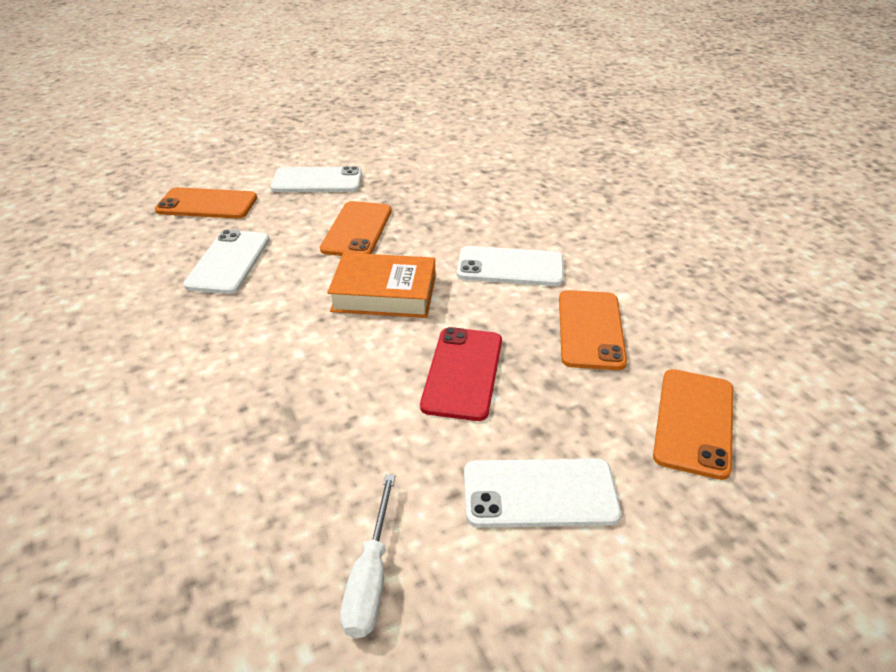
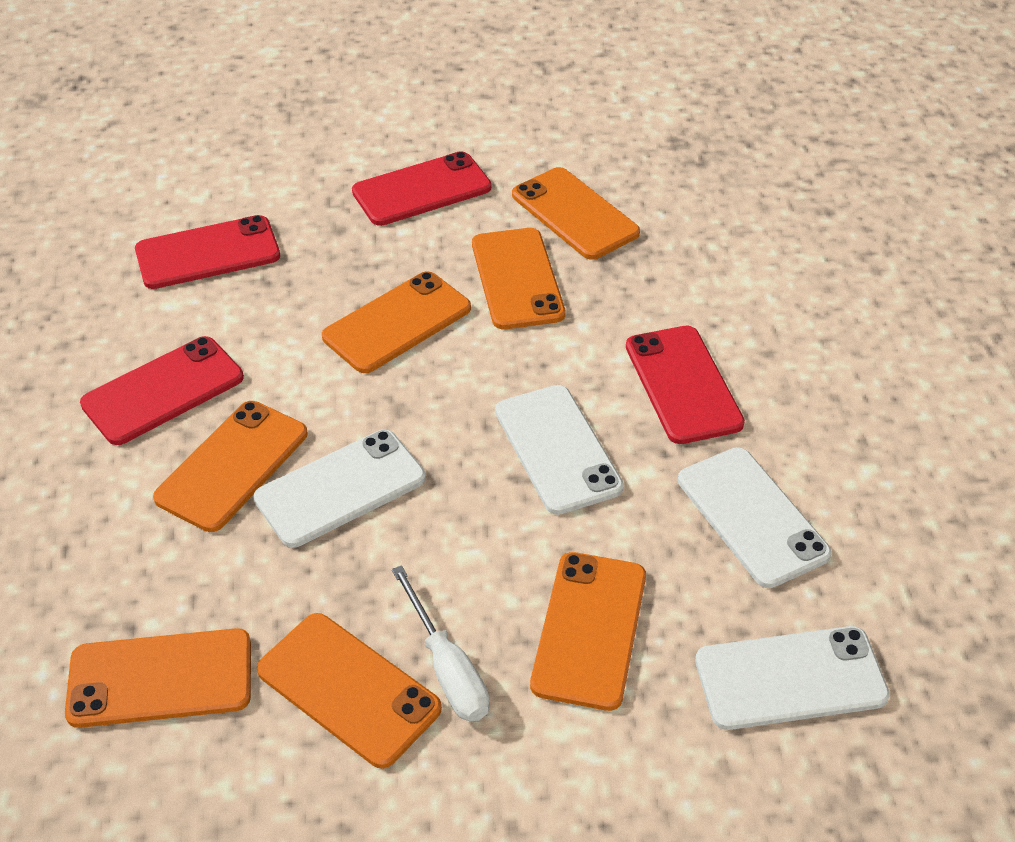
orange book: [327,253,435,318] = 1 -> none = 0
orange phone: [155,187,257,219] [320,201,392,256] [559,290,627,370] [653,369,733,480] = 4 -> [65,628,251,728] [153,401,308,532] [257,613,442,769] [322,271,471,373] [472,228,565,329] [512,167,640,260] [530,552,646,711] = 7
red phone: [420,327,502,421] = 1 -> [80,336,244,445] [135,215,280,289] [352,151,491,226] [626,326,745,444] = 4

